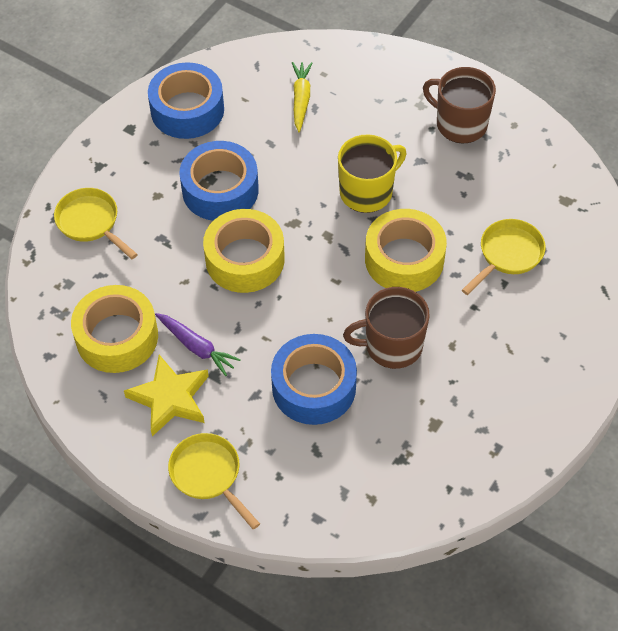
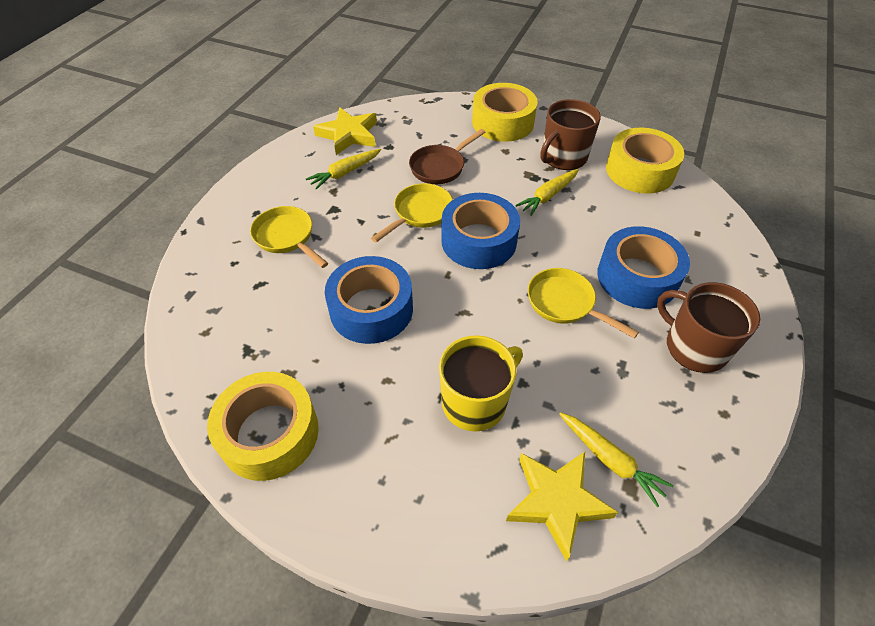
brown pan: none = 0 -> [409,129,485,184] = 1
purple carrot: [155,313,241,376] = 1 -> none = 0
yellow carrot: [292,62,312,132] = 1 -> [306,149,381,190] [515,169,579,216] [559,412,674,507] = 3
yellow star: [124,355,209,436] = 1 -> [313,107,377,155] [506,452,618,561] = 2

